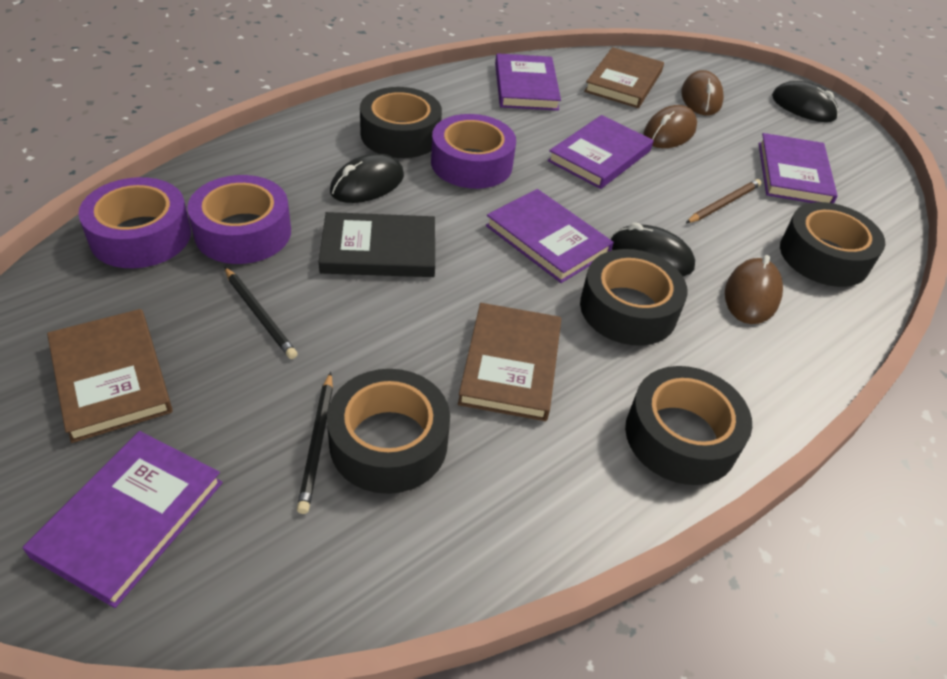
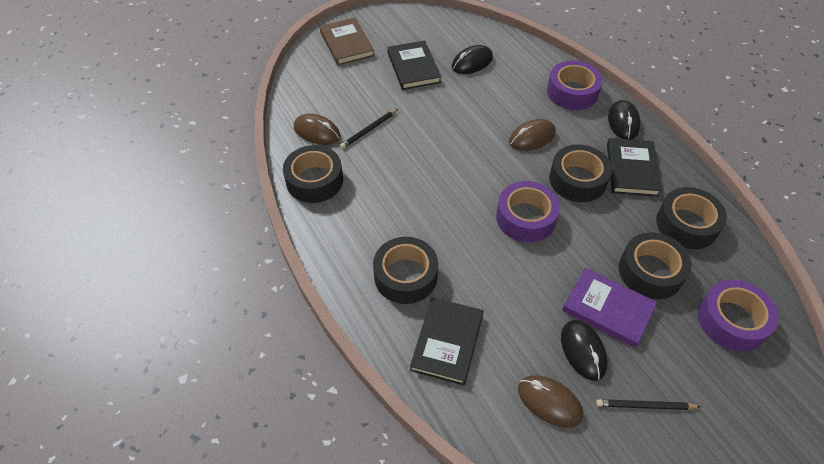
black book: [319,212,435,277] = 1 -> [387,40,441,90] [410,297,483,386] [607,138,662,197] = 3
brown book: [47,309,173,443] [458,303,561,421] [584,47,664,108] = 3 -> [320,18,374,65] = 1
brown pencil: [686,179,761,223] = 1 -> none = 0
purple book: [22,431,223,608] [486,189,614,283] [495,53,561,111] [547,115,653,189] [759,133,838,203] = 5 -> [562,268,657,348] = 1

